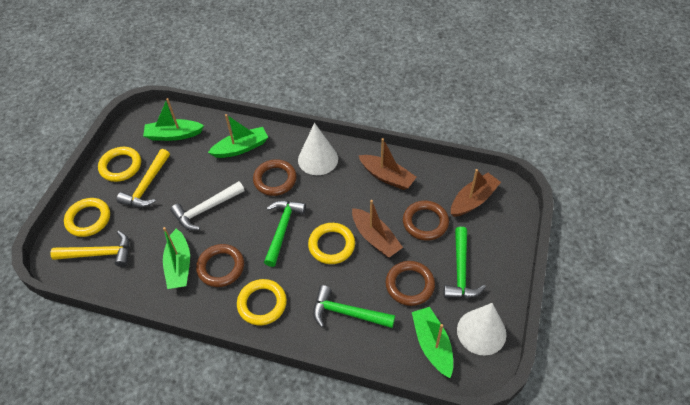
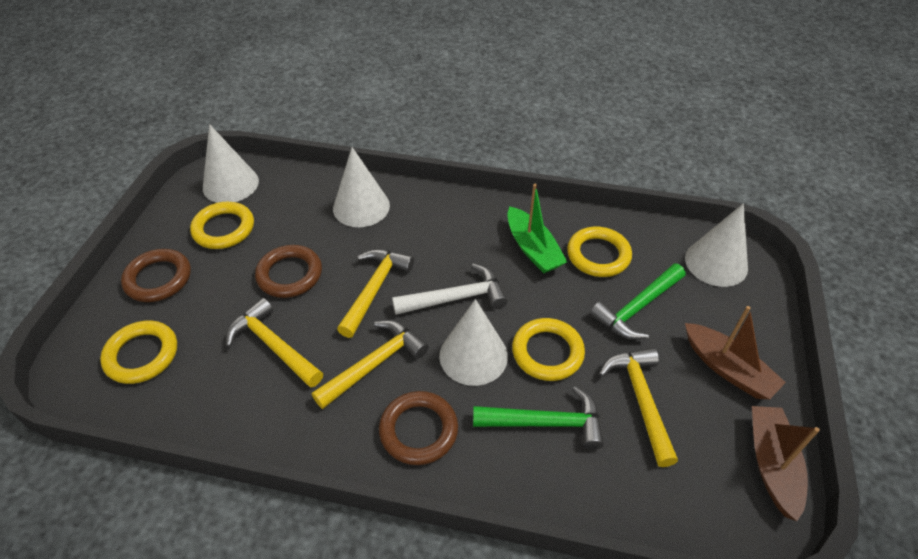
brown boat: [352,200,403,257] [358,138,416,190] [451,169,501,217] = 3 -> [685,306,786,399] [752,406,820,521] = 2
brown ring: [196,244,244,287] [253,159,297,196] [385,261,435,306] [403,201,449,241] = 4 -> [121,249,191,302] [255,245,322,298] [379,391,458,465] = 3
green boat: [143,98,204,141] [163,227,190,289] [208,114,268,158] [412,307,453,378] = 4 -> [507,184,568,273] = 1
green hammer: [264,201,306,267] [313,285,395,328] [444,227,486,298] = 3 -> [473,386,604,450] [590,263,685,340] = 2
white cone: [298,123,338,175] [457,303,506,355] = 2 -> [203,124,259,203] [333,147,390,227] [439,299,508,386] [685,203,748,287] = 4
yellow hammer: [50,231,129,267] [117,149,170,207] = 2 -> [226,298,323,387] [312,320,429,409] [337,249,414,338] [599,347,678,467] = 4

